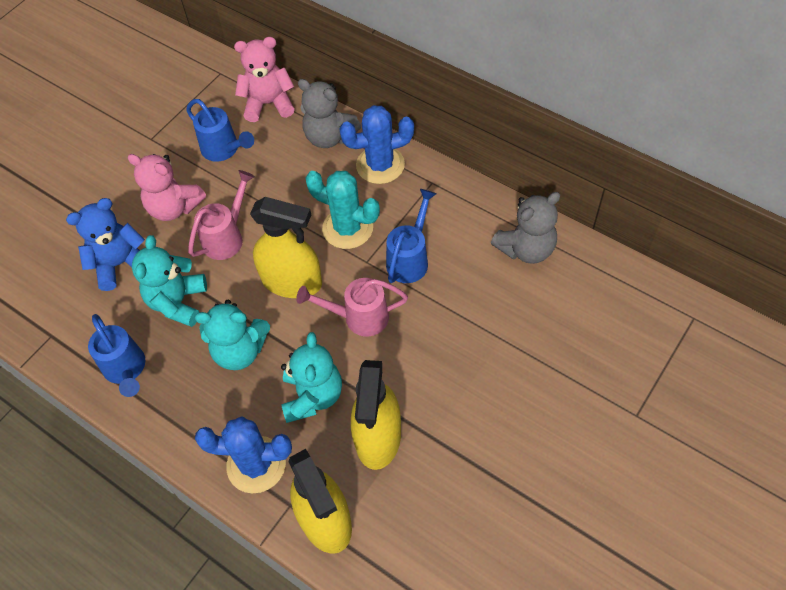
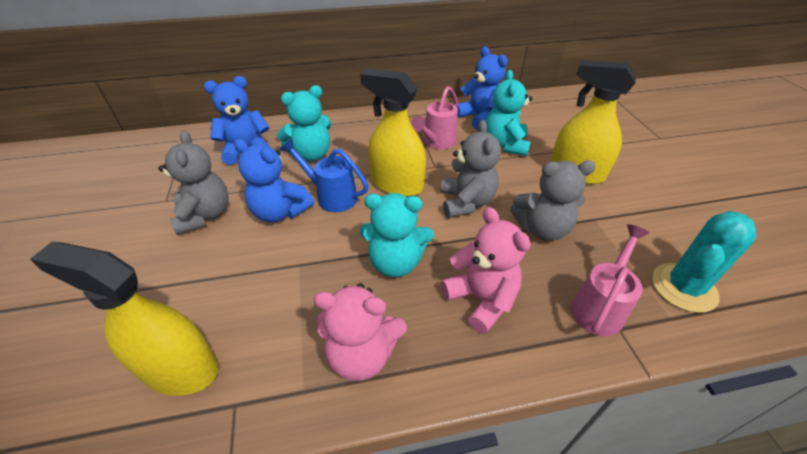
blue cactus: [195,416,292,493] [339,105,414,184] = 2 -> none = 0
blue teddy bear: [66,198,145,291] = 1 -> [204,76,270,165] [234,139,314,222] [457,47,508,130] = 3
blue watering can: [88,314,145,397] [186,99,254,162] [386,189,437,283] = 3 -> [280,138,369,212] = 1
grey teddy bear: [298,79,361,148] [491,192,560,264] = 2 -> [158,131,229,235] [441,120,501,218] [510,160,596,241] = 3

